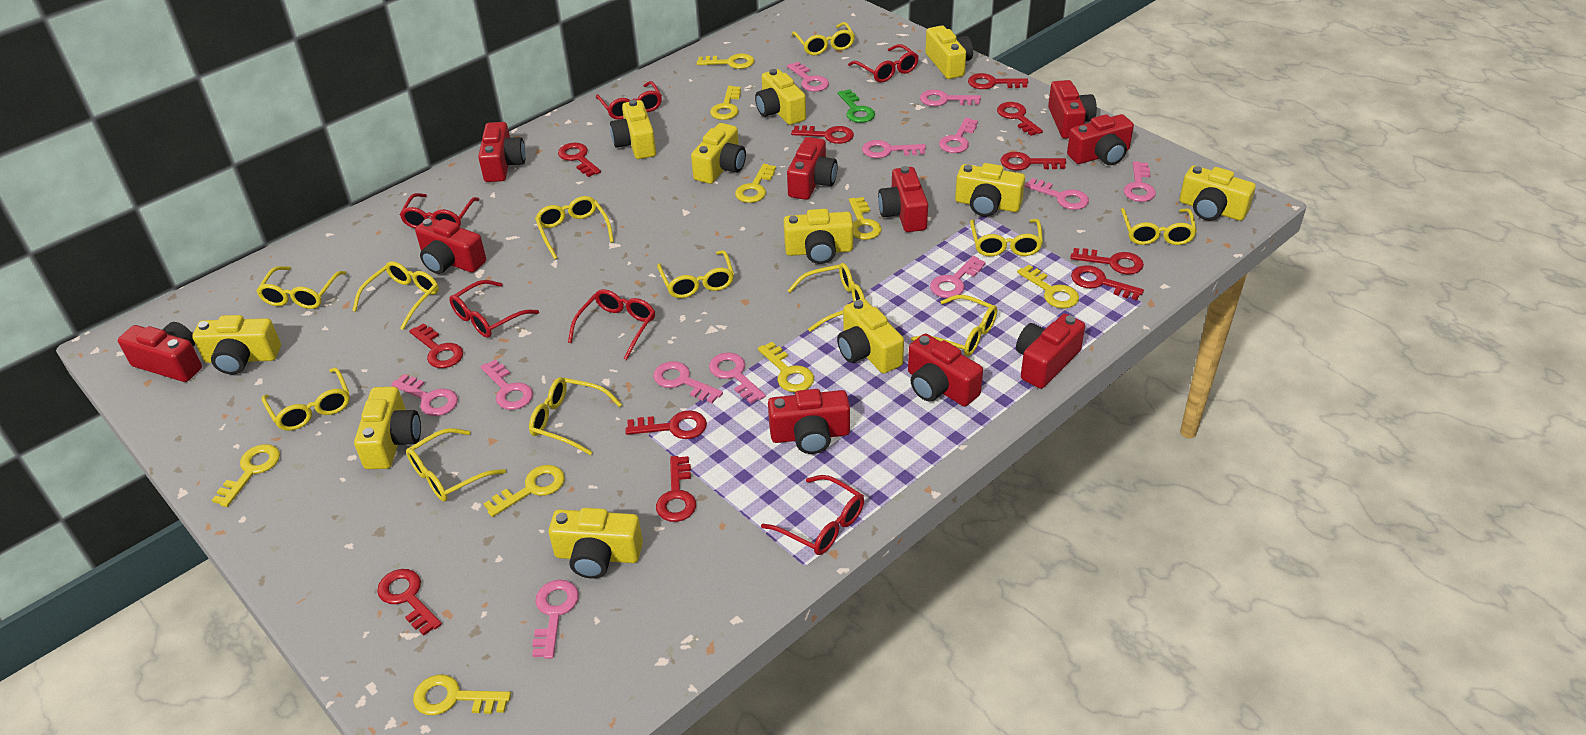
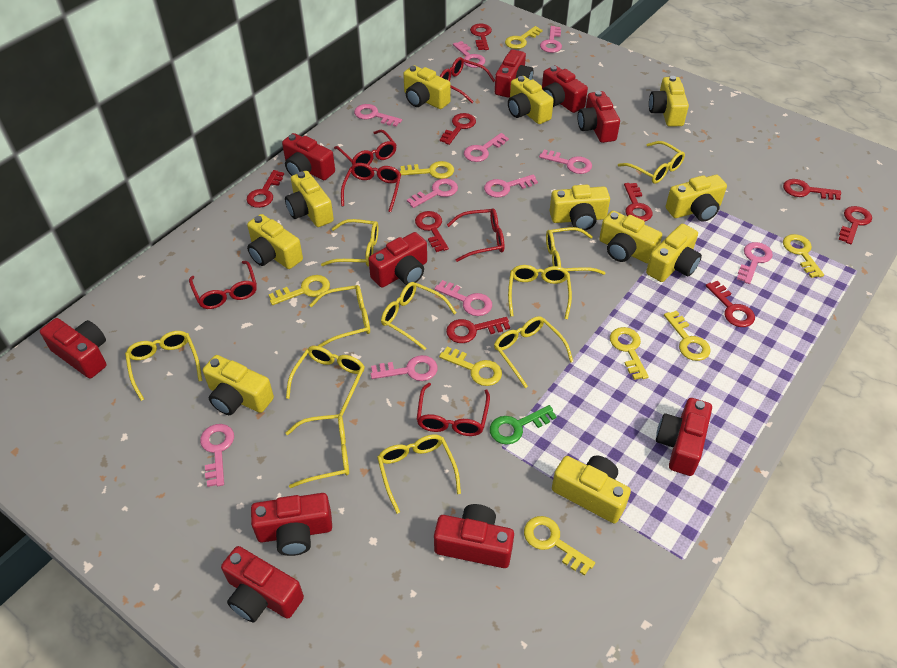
pink key: [391,374,458,416] [481,359,533,410] [532,580,579,659] [653,361,723,403] [709,352,766,404] [787,62,829,92] [862,140,926,158] [920,90,981,106] [930,256,986,298] [939,118,978,153] [1025,178,1089,210] [1124,161,1156,202] = 12 -> [200,424,234,487] [354,104,402,127] [371,355,438,381] [407,179,458,208] [434,280,492,316] [453,41,486,68] [464,133,509,162] [484,174,538,198] [539,150,592,174] [540,26,562,53] [737,242,773,284] = 11
red key: [377,569,442,635] [409,323,463,368] [558,143,601,177] [625,410,707,439] [656,456,696,522] [791,125,854,144] [968,73,1028,89] [997,102,1043,136] [1000,152,1066,170] [1070,248,1144,275] [1071,265,1144,300] = 11 -> [247,170,284,208] [415,211,449,252] [440,113,476,145] [446,317,510,343] [470,24,492,50] [624,183,653,222] [706,281,755,327] [783,179,841,200] [838,206,872,244] = 9
yellow glasses: [256,266,346,309] [262,367,350,431] [352,261,439,330] [406,428,506,502] [529,377,622,455] [535,196,614,259] [657,250,734,298] [787,263,865,332] [792,22,855,55] [911,295,997,356] [970,219,1043,257] [1121,208,1197,245] = 12 -> [125,331,202,401] [285,414,349,488] [286,346,365,416] [309,285,370,347] [321,219,379,266] [377,434,461,514] [381,282,456,350] [494,316,573,388] [508,265,572,319] [546,227,605,275] [618,141,685,184] = 11
yellow key: [212,444,280,507] [413,675,511,715] [484,465,565,517] [697,53,754,69] [710,86,741,120] [735,163,776,203] [758,342,814,392] [849,197,882,240] [1017,265,1079,308] = 9 -> [268,275,330,305] [400,161,454,179] [439,347,502,386] [505,26,542,49] [524,516,595,576] [610,327,649,380] [664,310,711,361] [783,234,824,278] = 8

